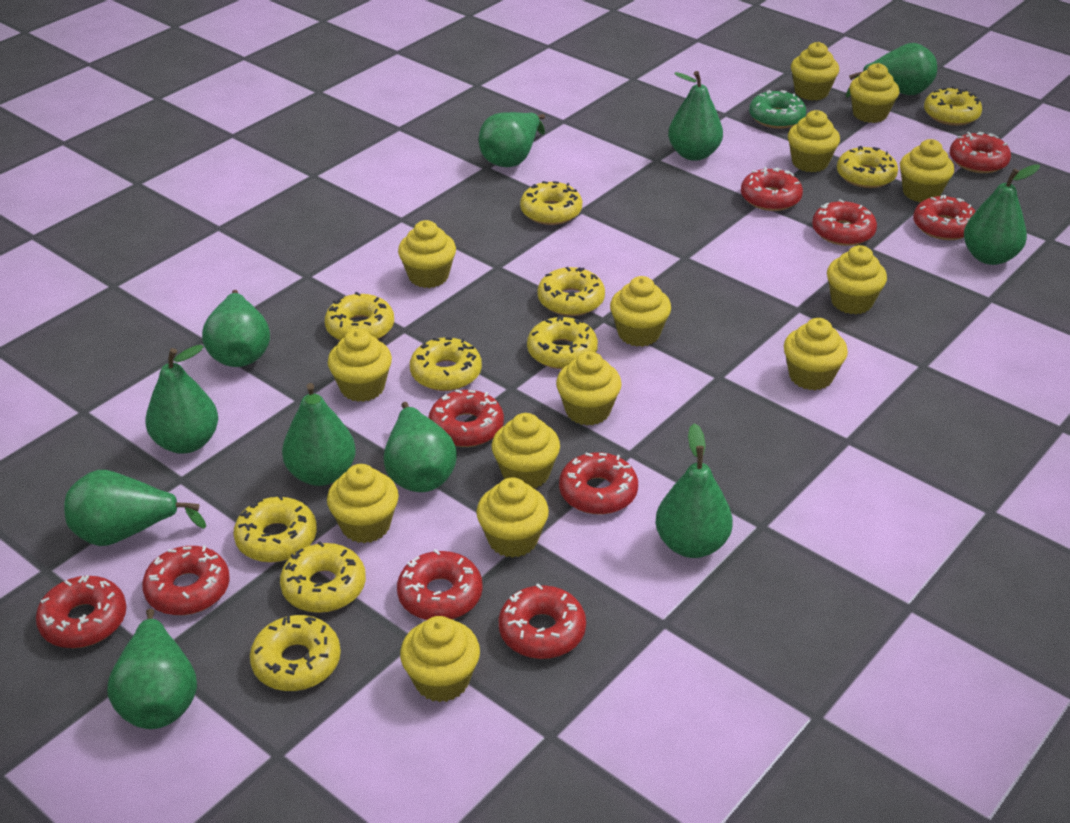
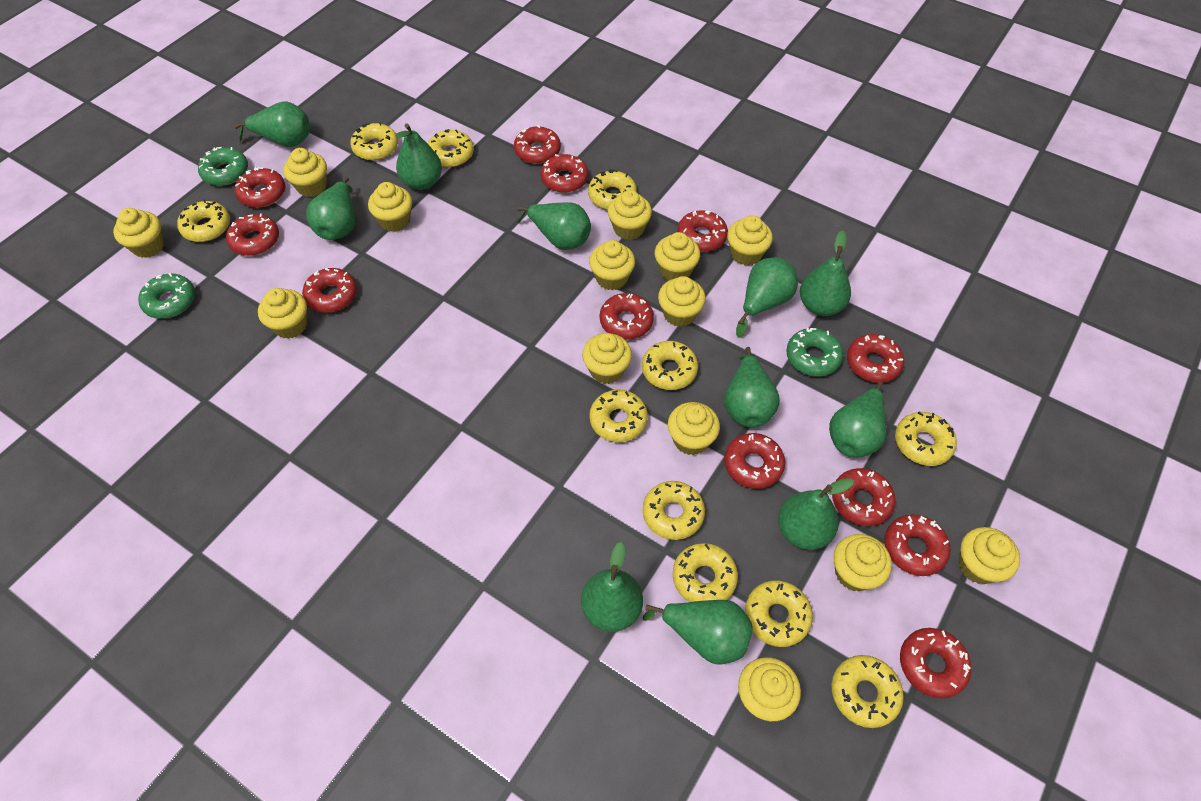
green donut: [749,90,806,129] = 1 -> [138,273,195,319] [198,147,248,186] [786,328,843,377] = 3
red donut: [36,575,126,648] [142,545,230,615] [397,549,483,620] [428,390,504,447] [498,584,586,659] [559,452,638,514] [741,167,803,211] [812,199,877,246] [913,195,976,240] [950,132,1011,173] = 10 -> [226,213,279,256] [235,167,285,207] [302,268,357,313] [514,125,561,164] [540,154,589,193] [600,293,654,340] [677,210,728,252] [724,433,785,489] [832,468,896,526] [847,334,904,383] [884,515,951,576] [900,628,972,698] = 12
yellow donut: [233,495,317,562] [250,615,341,691] [280,541,366,613] [325,292,394,340] [410,337,482,391] [520,181,582,225] [527,316,598,369] [537,267,605,316] [837,146,898,188] [924,86,982,126] = 10 -> [177,199,230,242] [350,122,398,160] [428,129,474,167] [588,169,637,210] [589,390,648,442] [642,341,698,390] [643,481,705,540] [673,543,738,602] [745,581,813,647] [832,655,904,728] [895,411,957,466] = 11

